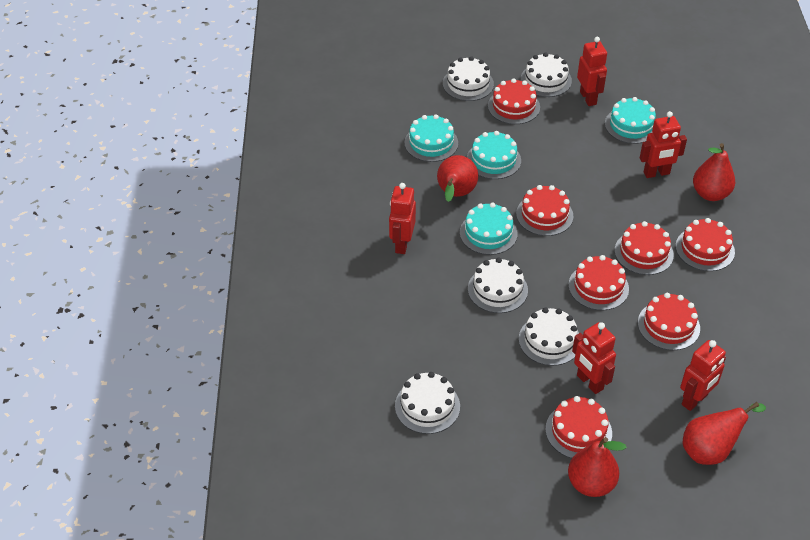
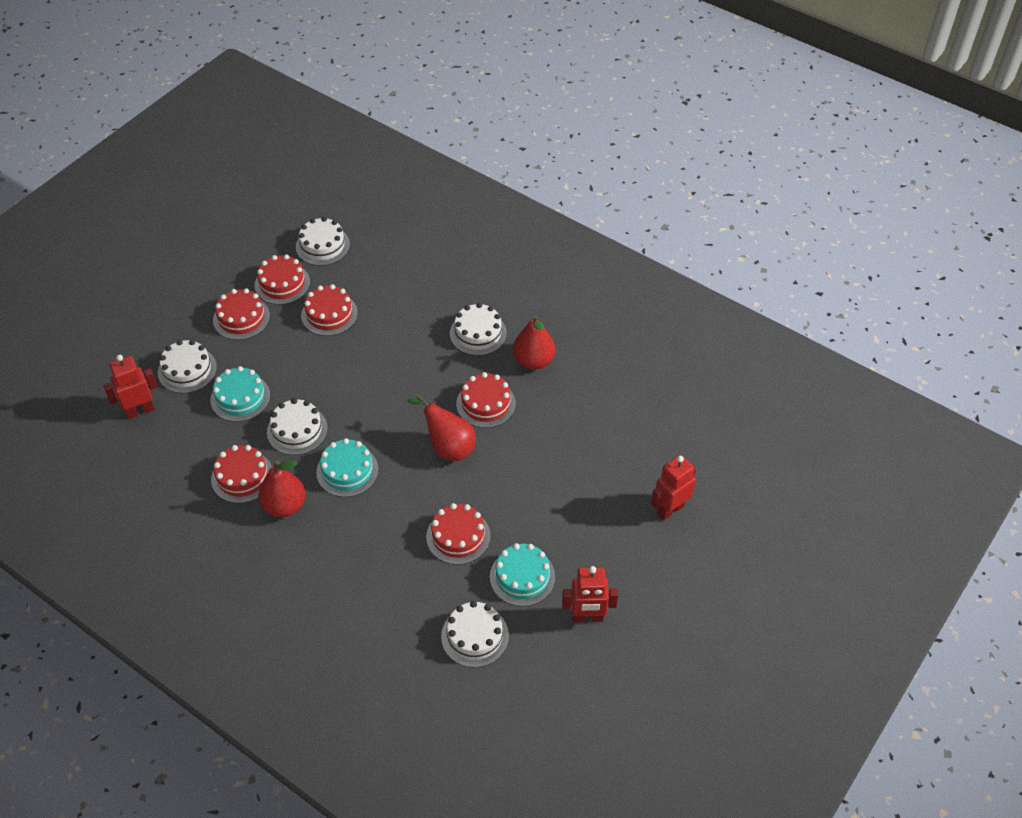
red cake: [488,78,540,124] [516,185,573,236] [545,396,612,458] [568,255,629,310] [615,221,674,275] [638,293,700,350] [676,218,735,271] = 7 -> [211,445,272,503] [213,288,270,340] [255,254,310,305] [301,284,358,336] [426,503,490,565] [456,372,516,428] = 6
red pear: [437,155,478,202] [568,437,627,497] [683,402,766,465] [693,143,735,201] = 4 -> [258,461,306,517] [408,395,476,461] [513,315,555,370] = 3
red robot: [389,183,416,254] [572,322,616,394] [577,37,607,106] [640,111,687,178] [680,340,726,411] = 5 -> [103,355,158,419] [562,566,619,622] [651,455,696,520] = 3
turquoise cake: [404,114,458,162] [460,203,518,255] [467,131,521,179] [605,97,656,144] = 4 -> [211,366,270,422] [316,438,378,497] [490,543,555,606] = 3

